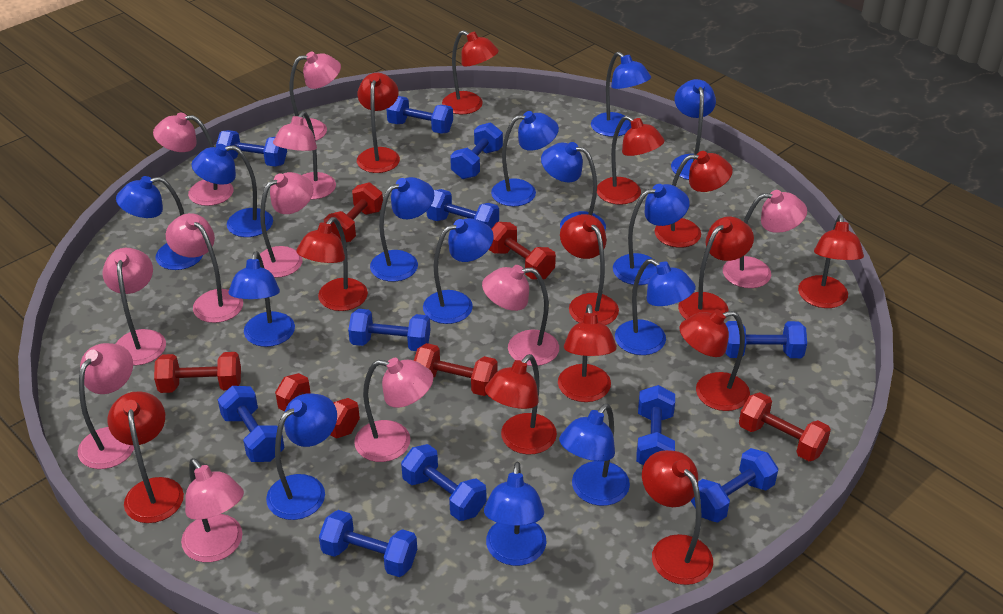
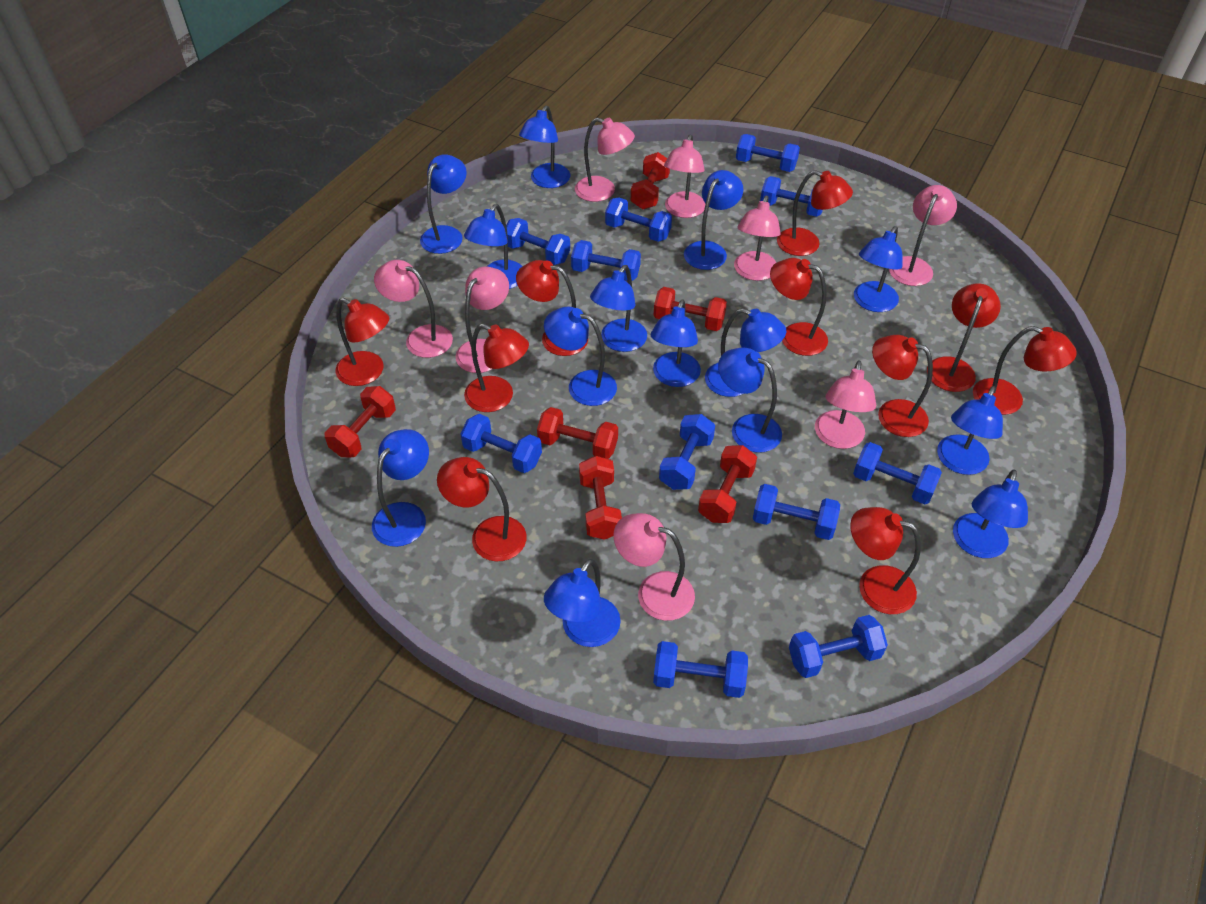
pink lamp: [78,343,134,469] [102,248,166,365] [153,113,234,206] [166,213,243,323] [181,458,244,562] [260,172,313,278] [273,111,336,200] [290,51,341,141] [354,358,433,462] [482,265,559,366] [723,190,807,288] = 11 -> [374,260,453,358] [456,267,509,373] [575,118,635,202] [613,513,695,621] [664,134,706,218] [734,195,781,281] [815,360,876,449] [889,185,957,286] = 8
red lamp: [108,391,184,523] [296,217,368,311] [357,73,400,173] [442,30,499,114] [485,354,557,454] [558,304,617,402] [560,214,619,325] [597,115,665,205] [642,450,713,585] [655,151,733,248] [678,217,754,320] [680,309,750,411] [798,215,864,308] = 13 -> [336,298,389,386] [437,457,527,561] [464,324,529,412] [516,260,588,356] [770,258,828,356] [777,170,853,256] [850,507,921,614] [872,335,933,437] [927,283,1001,392] [973,326,1077,415] = 10

